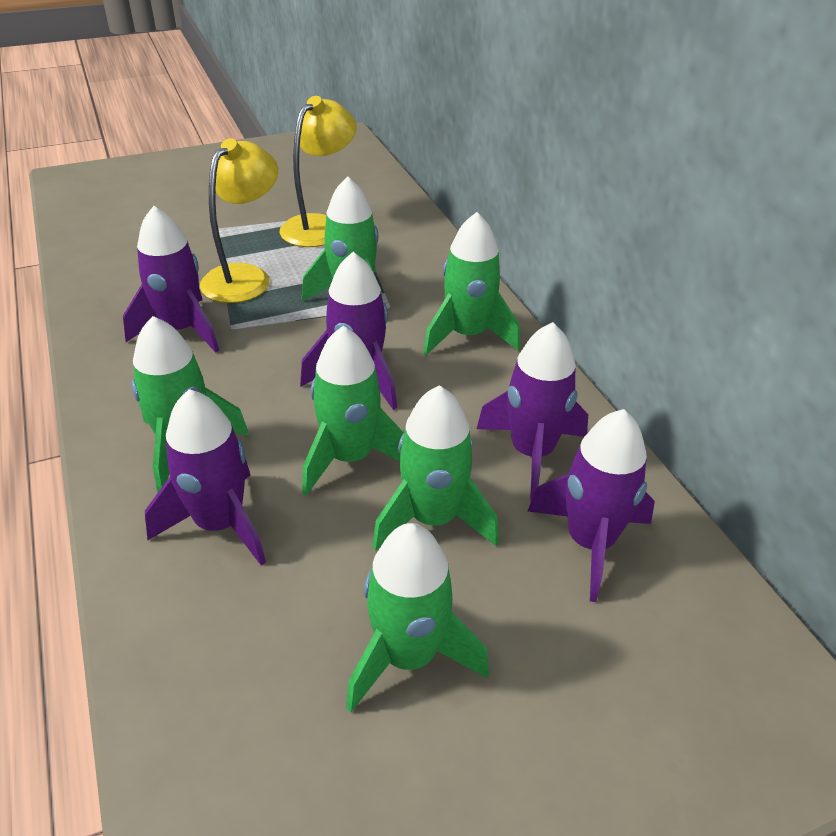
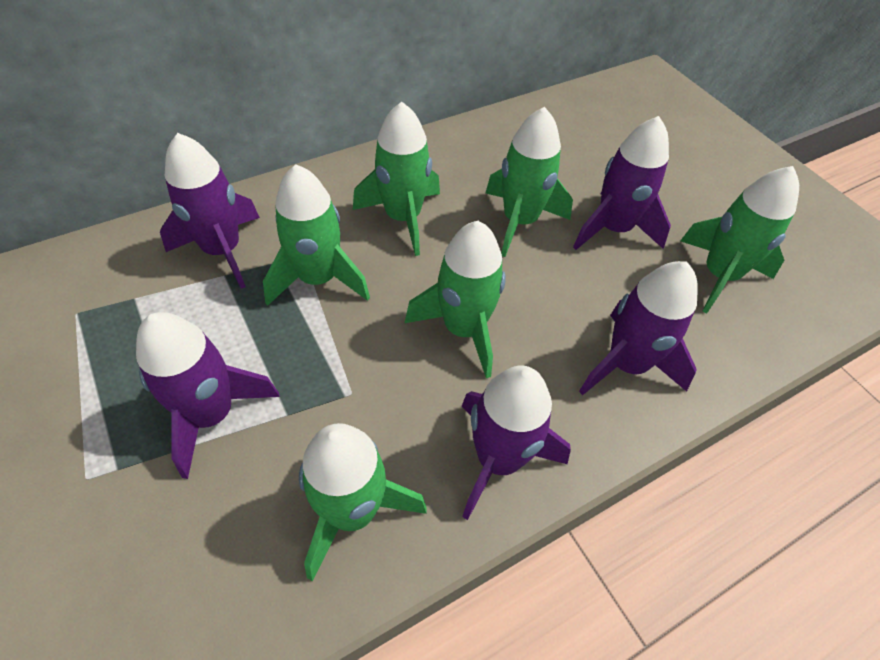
yellow lamp: [200,138,278,303] [280,96,356,247] = 2 -> none = 0

